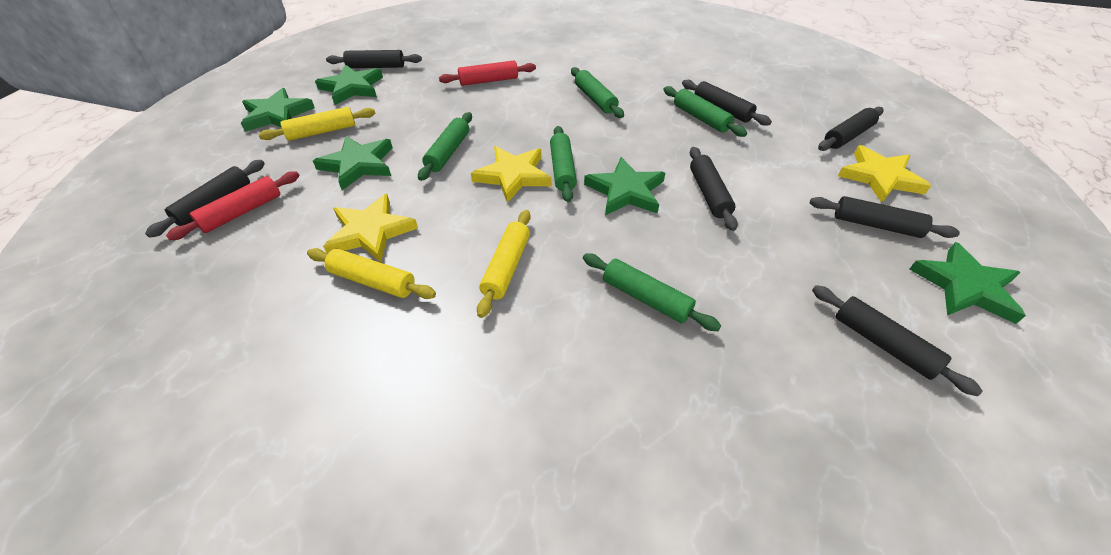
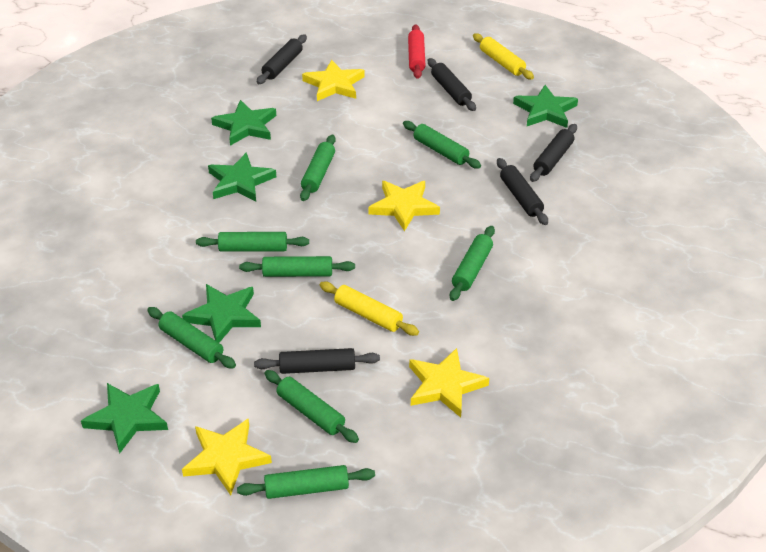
black rolling pin: [145,160,265,238] [326,50,422,68] [682,80,772,126] [690,147,738,231] [810,196,960,238] [812,285,983,396] [818,107,883,151] = 7 -> [254,348,380,374] [257,35,307,84] [428,58,476,111] [497,158,548,225] [530,124,577,182] = 5
green rolling pin: [418,112,472,181] [550,126,577,202] [571,67,624,118] [583,254,721,331] [664,86,747,137] = 5 -> [147,307,236,368] [196,232,309,252] [237,465,375,499] [239,256,355,277] [264,370,359,443] [300,135,336,201] [403,121,481,169] [450,226,495,301] = 8
red rolling pin: [166,171,299,240] [439,61,536,86] = 2 -> [408,24,426,79] = 1
yellow rolling pin: [259,107,375,141] [307,248,436,299] [477,210,531,318] = 3 -> [320,282,419,336] [473,33,534,80] = 2
yellow star: [323,194,418,263] [471,146,552,203] [838,145,931,203] = 3 -> [182,418,272,495] [302,60,365,101] [368,181,440,231] [409,348,489,418] = 4

